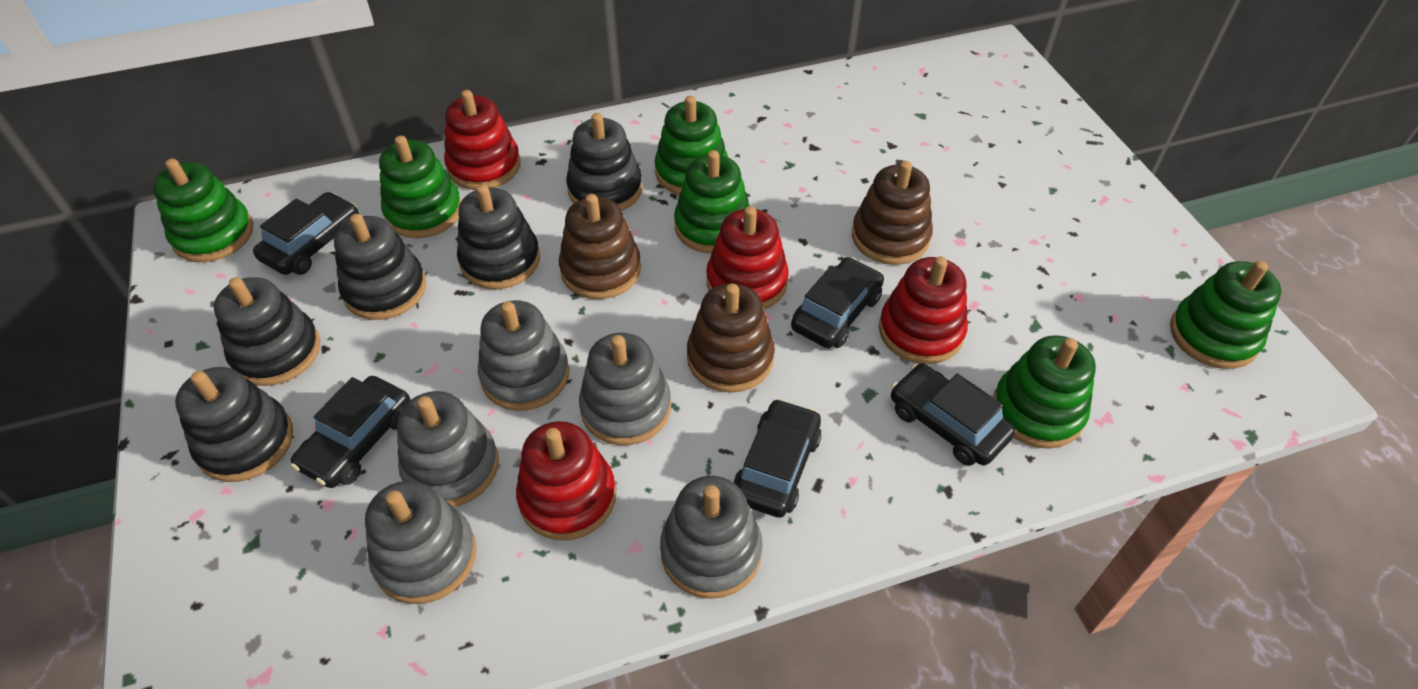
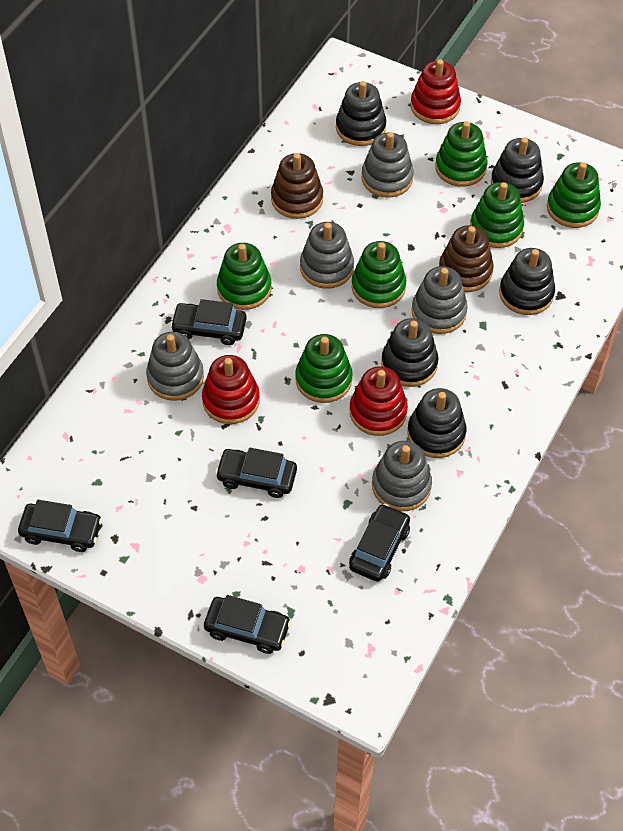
brown stacking toy: [559,194,641,299] [687,283,775,393] [852,161,933,265] = 3 -> [271,153,323,219] [439,225,494,292] = 2
red stacking toy: [444,90,520,190] [516,421,616,540] [706,206,789,310] [879,256,968,364] = 4 -> [202,355,260,424] [350,366,408,436] [411,59,461,124] = 3

